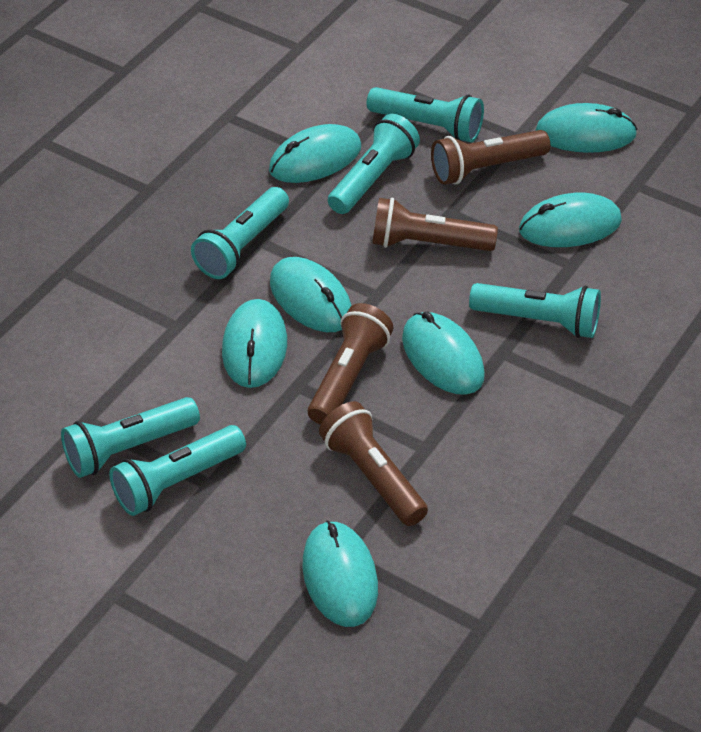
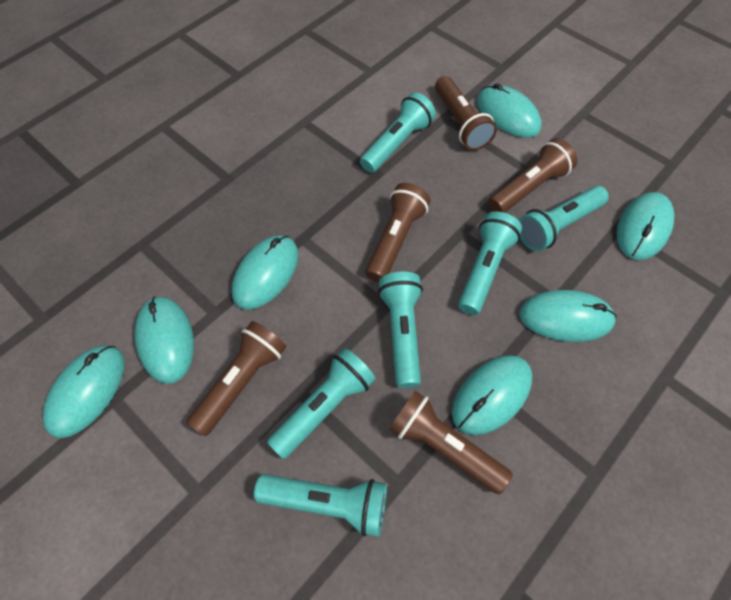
brown flashlight: [308,303,394,425] [319,401,428,526] [372,198,498,251] [431,130,550,185] = 4 -> [187,321,286,436] [365,183,431,282] [389,391,513,494] [435,76,497,150] [488,138,577,213] = 5

